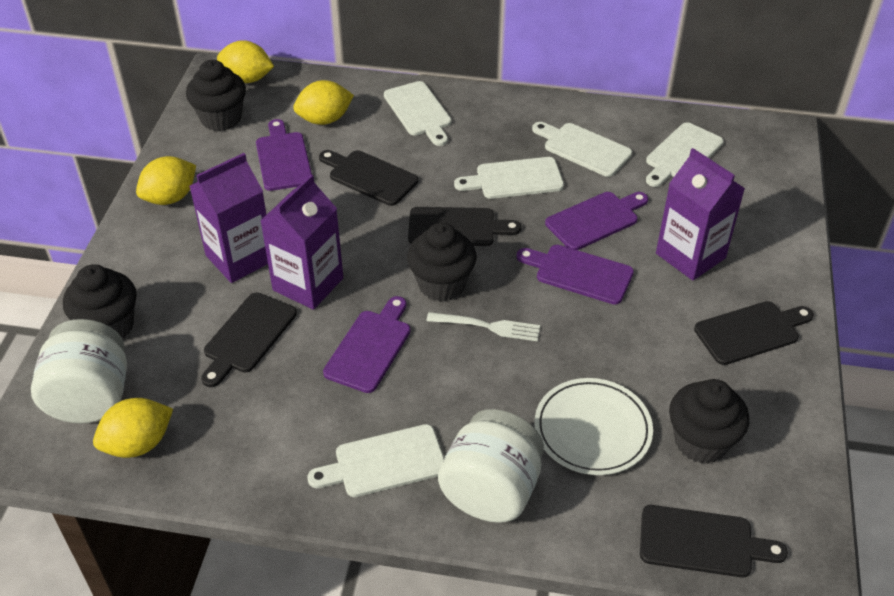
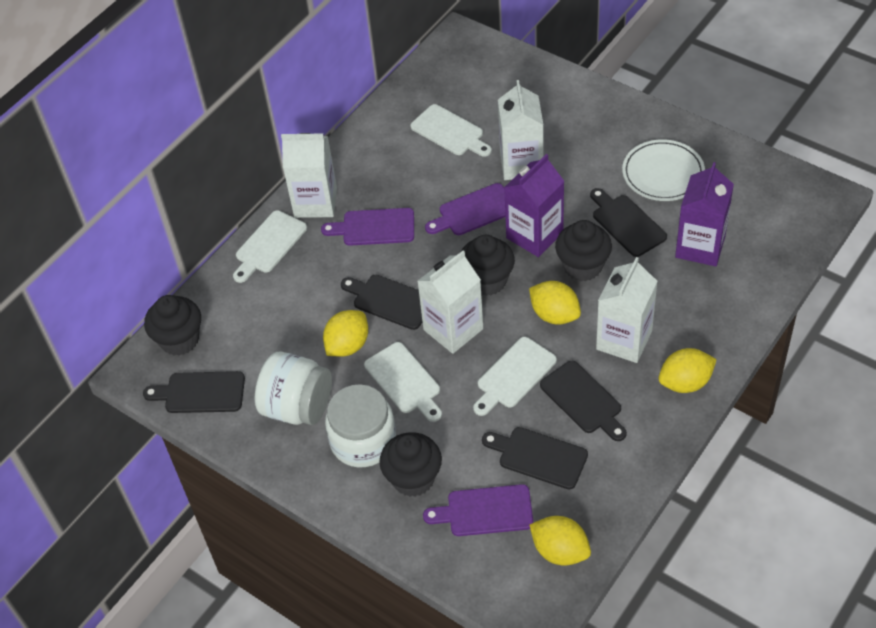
purple carton: [190,153,268,283] [261,174,343,310] [656,148,745,281] = 3 -> [504,154,564,257] [675,162,734,266] = 2
purple cutting board: [256,119,312,191] [323,296,411,393] [516,245,634,305] [545,192,648,250] = 4 -> [321,208,414,246] [423,484,533,536] [425,183,505,235] = 3
white carton: none = 0 -> [281,133,337,218] [418,251,483,354] [498,80,543,180] [596,257,657,363] = 4
white cutting board: [307,424,444,497] [384,81,452,146] [454,157,564,199] [532,122,632,177] [646,122,724,187] = 5 -> [233,210,307,283] [364,342,442,422] [410,104,492,157] [473,337,557,416] = 4
white fork: [426,312,540,341] = 1 -> none = 0

